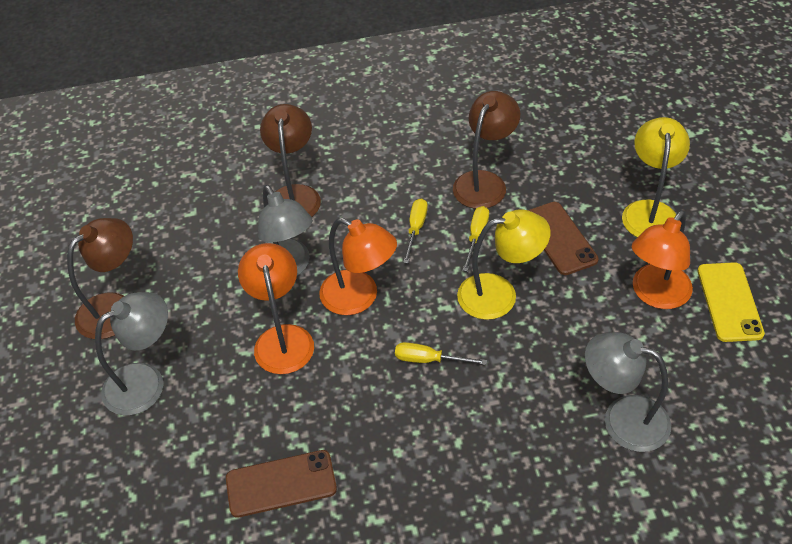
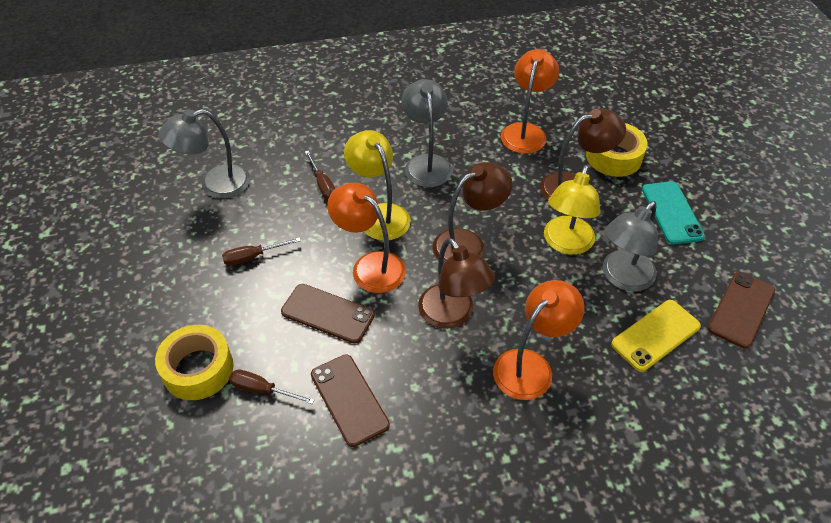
brown phone: [226,450,337,518] [528,202,599,275] = 2 -> [281,284,375,344] [311,354,390,447] [708,272,775,349] = 3
brown screwdriver: none = 0 -> [222,237,301,266] [229,370,315,404] [305,150,335,199] = 3
turquoise phone: none = 0 -> [642,181,705,244] = 1
yellow screwdriver: [395,342,487,365] [403,198,428,264] [462,206,489,272] = 3 -> none = 0
yellow tape: none = 0 -> [155,325,233,400] [586,123,647,177] = 2

